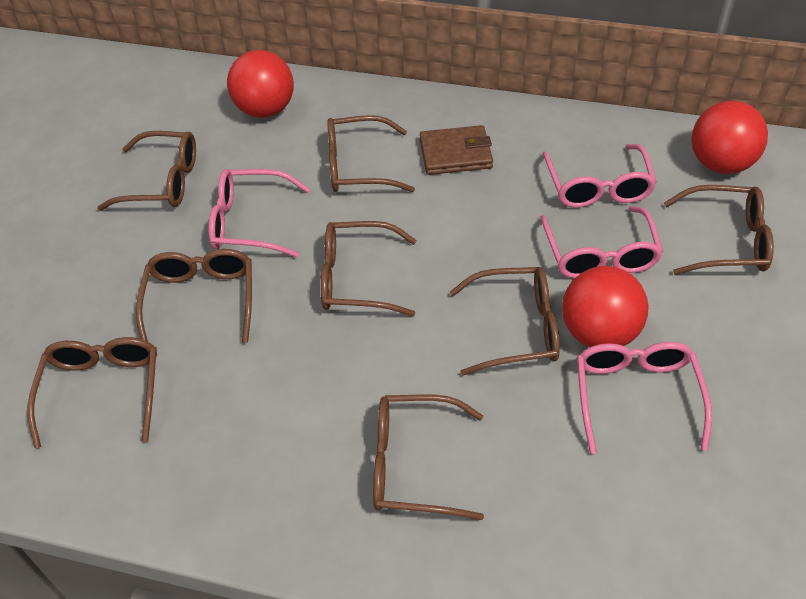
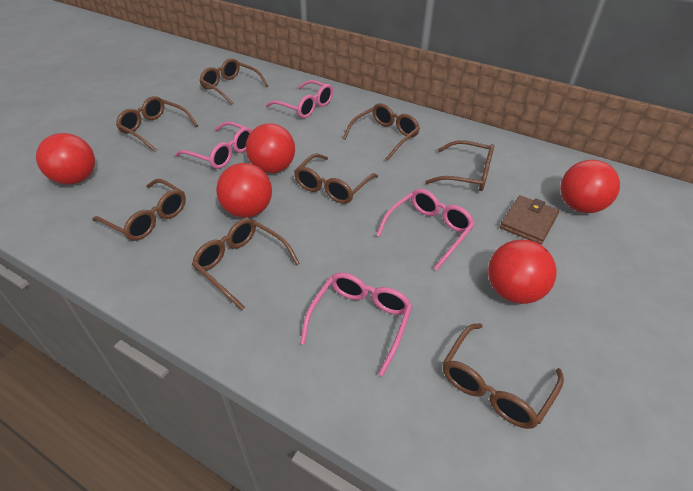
red ball: [227,50,294,118] [562,266,649,347] [692,101,768,174] = 3 -> [36,133,95,185] [216,163,272,218] [246,123,295,173] [488,239,557,304] [560,160,620,213] = 5

